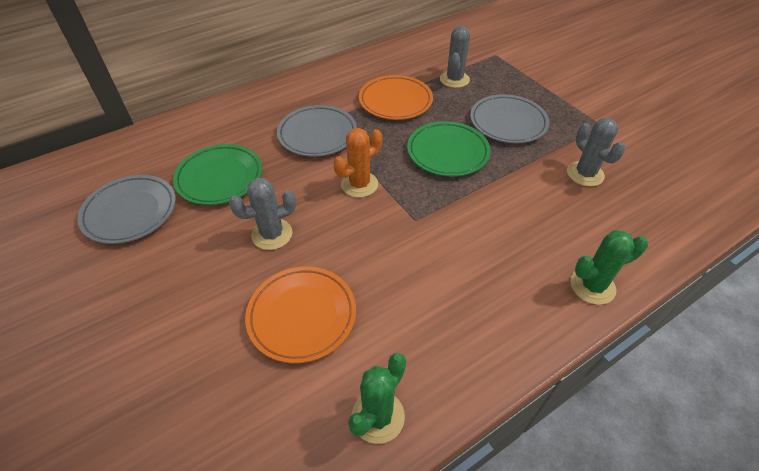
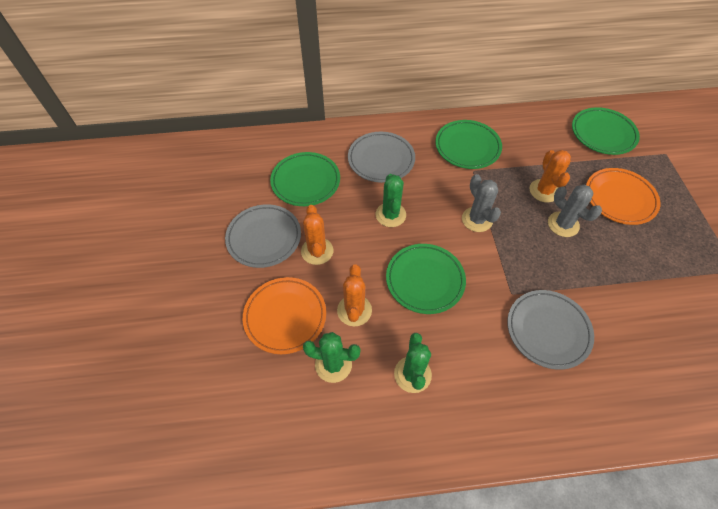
green cactus: [348,353,406,444] [570,230,648,305] = 2 -> [303,332,361,383] [376,174,406,227] [394,333,432,393] = 3
green plate: [173,144,262,205] [407,121,491,177] = 2 -> [270,152,340,206] [386,244,466,314] [435,120,502,169] [572,107,640,155] = 4
grey cactus: [229,178,296,250] [440,26,470,88] [567,118,626,187] = 3 -> [462,174,501,232] [548,185,602,237] = 2
orange cactus: [333,128,382,198] = 1 -> [301,205,333,265] [337,264,372,326] [529,150,571,203] = 3

